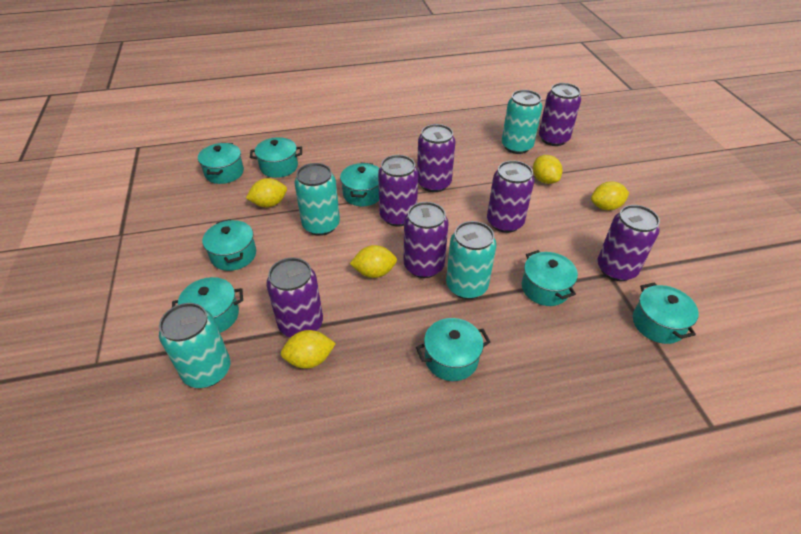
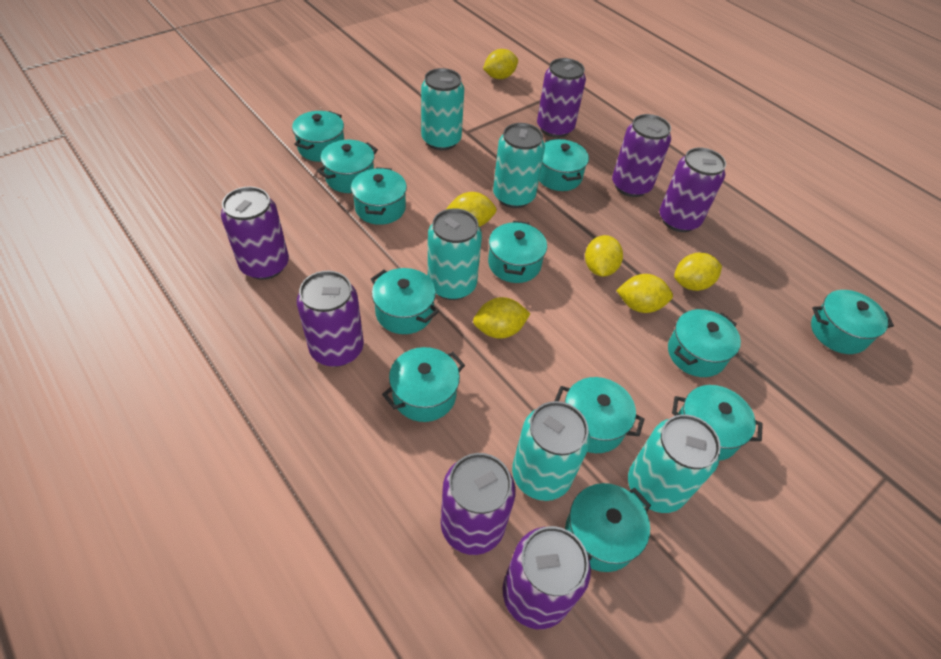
turquoise can: [159,303,230,388] [294,163,340,236] [446,221,496,299] [502,90,542,154] = 4 -> [421,68,464,150] [428,208,482,300] [493,123,545,208] [512,401,590,501] [628,414,721,513] = 5
turquoise pot: [172,277,243,333] [198,143,244,184] [202,219,256,271] [250,137,302,178] [340,163,380,206] [416,318,490,381] [522,250,578,306] [633,283,699,344] = 8 -> [292,111,344,162] [317,140,378,193] [351,167,407,225] [371,268,439,334] [382,347,465,422] [488,220,547,283] [539,138,589,191] [555,377,644,453] [565,483,651,572] [668,309,741,377] [672,385,763,461] [811,290,894,354] = 12
yellow lemon: [246,178,287,207] [281,330,336,369] [350,245,397,278] [533,155,562,184] [591,181,629,210] = 5 -> [446,192,497,227] [473,297,531,339] [483,49,518,79] [585,235,623,277] [616,274,673,313] [674,253,722,291] = 6

